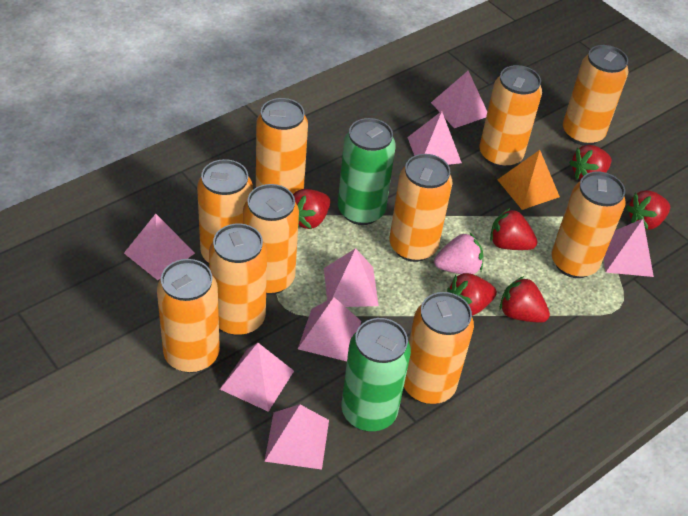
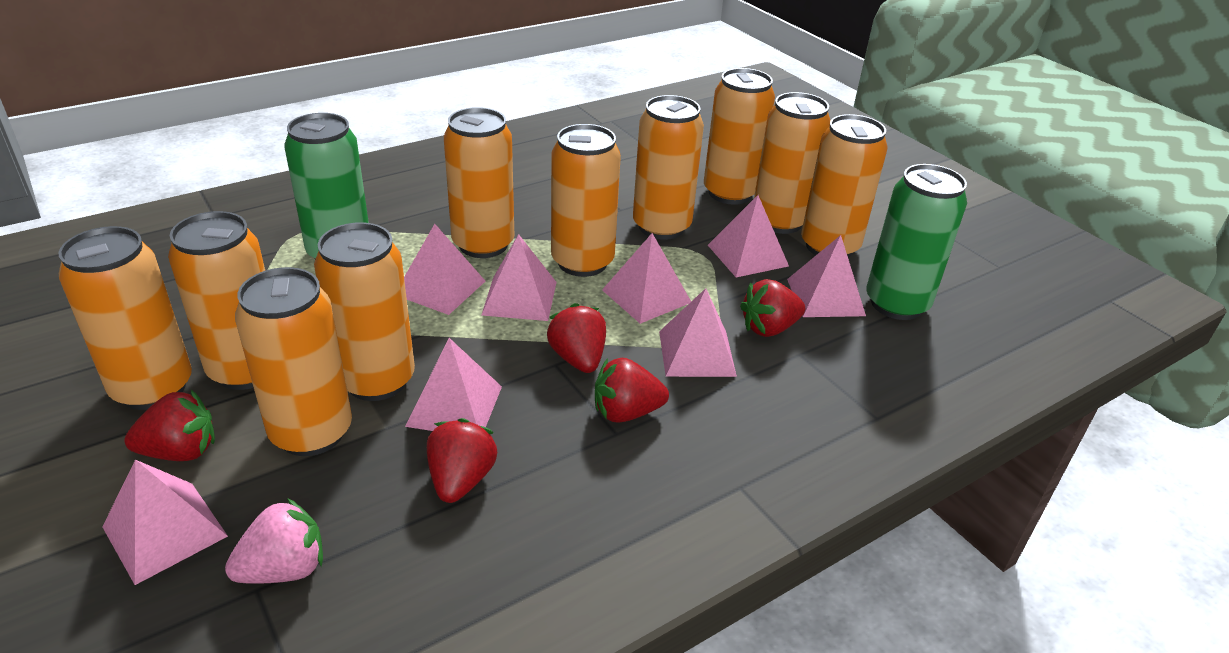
orange pyramid: [497,150,560,210] = 1 -> none = 0
red strawberry: [293,189,331,229] [447,273,497,316] [490,208,537,250] [500,276,550,323] [569,145,612,180] [626,190,670,230] = 6 -> [124,390,215,461] [427,418,497,503] [547,303,606,373] [595,358,669,422] [740,279,805,337] = 5

